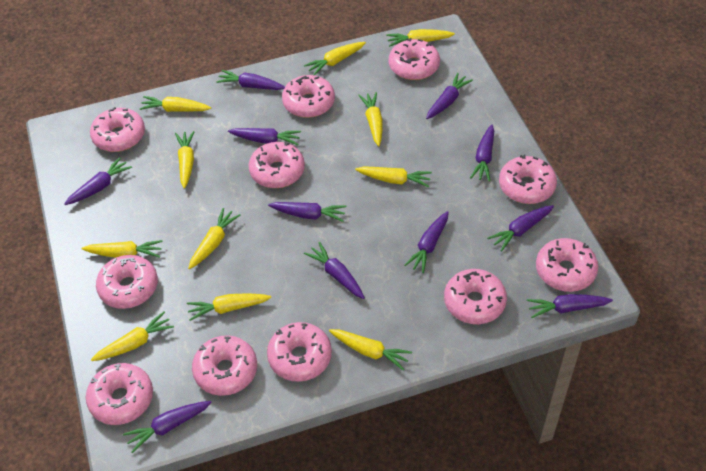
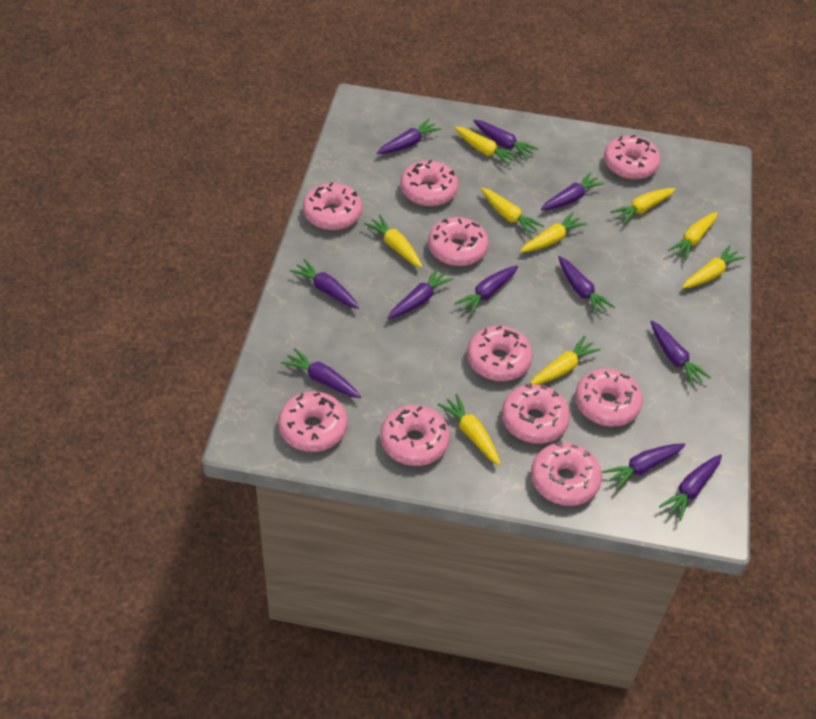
pink donut: [86,363,153,425] [90,107,145,152] [96,255,158,309] [192,335,257,396] [249,141,305,188] [267,322,332,382] [282,75,335,118] [389,38,440,80] [444,269,507,324] [499,155,557,204] [536,238,598,292] = 11 -> [278,391,347,452] [303,182,362,230] [381,405,450,466] [400,160,458,206] [428,217,489,266] [467,326,533,381] [502,383,570,444] [531,442,602,506] [575,369,643,426] [604,135,661,180] = 10
yellow carrot: [82,240,163,258] [91,312,174,361] [139,96,211,112] [175,131,194,188] [187,293,271,321] [188,208,240,269] [304,42,366,75] [329,329,412,371] [355,166,432,187] [359,92,383,146] [386,29,455,47] = 11 -> [364,215,422,268] [438,394,501,465] [454,127,520,166] [481,187,544,236] [520,212,587,252] [530,336,601,385] [610,188,675,224] [668,212,718,260] [682,245,745,288] = 9

